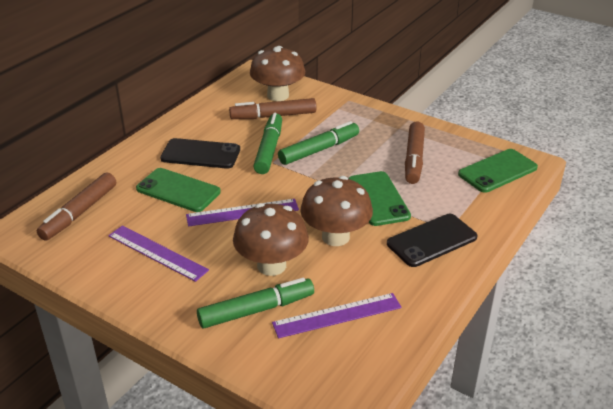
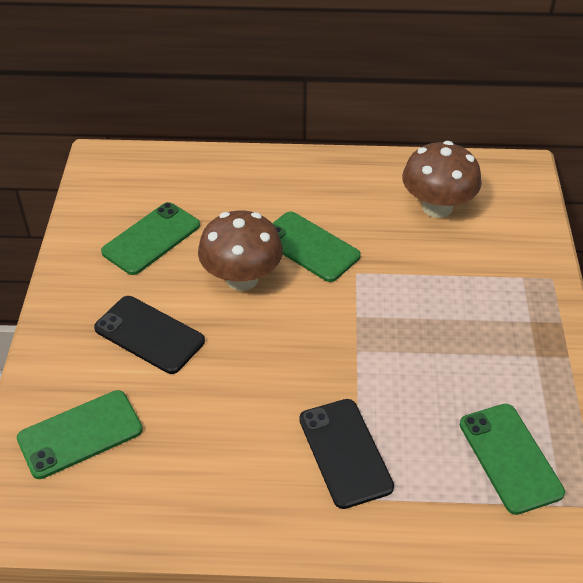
brown marker: [37,172,116,241] [229,98,316,119] [405,121,425,184] = 3 -> none = 0
brown mushroom: [233,203,309,276] [250,46,305,101] [300,176,373,246] = 3 -> [198,211,283,291] [402,141,482,218] = 2
green marker: [197,278,314,328] [253,113,282,174] [278,121,359,165] = 3 -> none = 0
green phone: [136,168,221,212] [348,171,411,226] [458,149,538,193] = 3 -> [17,390,143,479] [101,202,200,275] [273,212,361,282] [460,404,565,515] = 4
purple ruler: [108,226,209,282] [186,199,299,227] [272,293,402,338] = 3 -> none = 0

